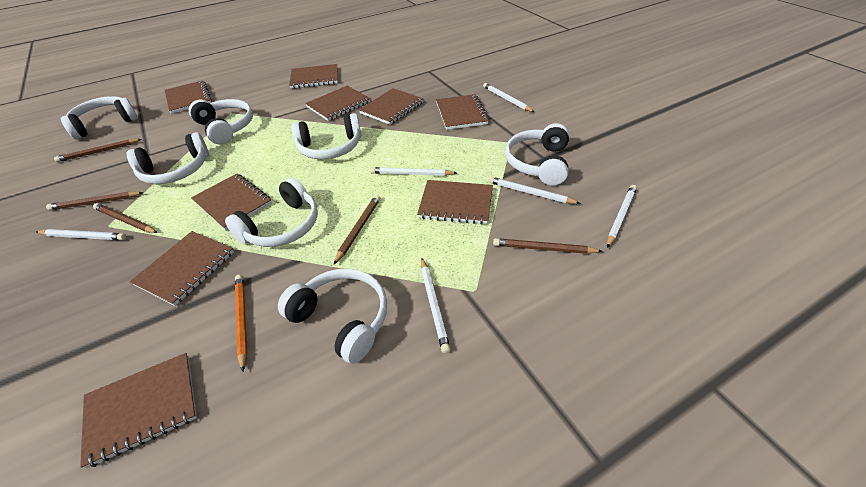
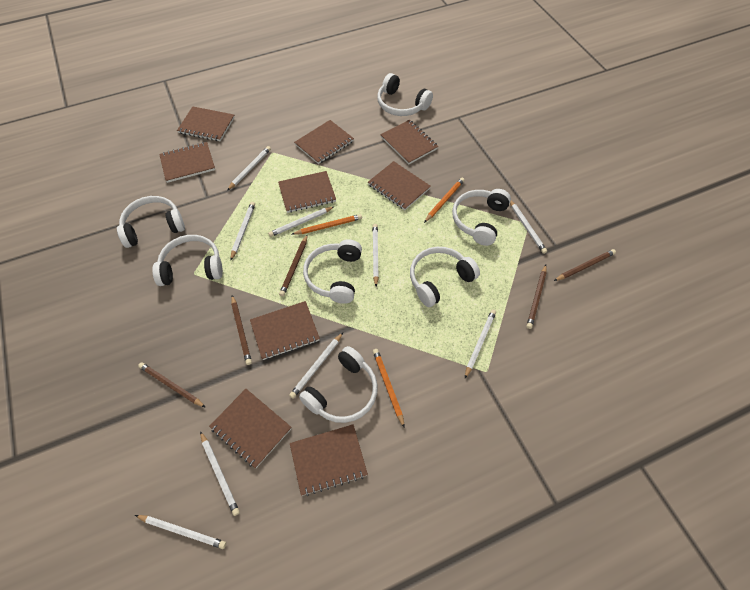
orange pencil: [235,275,247,372] = 1 -> [292,214,362,235] [373,349,405,428] [424,178,465,223] = 3
white pencil: [36,229,126,240] [370,167,457,176] [421,258,451,354] [483,83,534,112] [488,177,581,204] [607,185,637,248] = 6 -> [135,515,226,549] [200,431,240,516] [227,146,271,191] [230,202,255,261] [268,206,335,237] [289,333,343,399] [372,224,379,287] [465,310,496,378] [510,200,547,254] = 9

